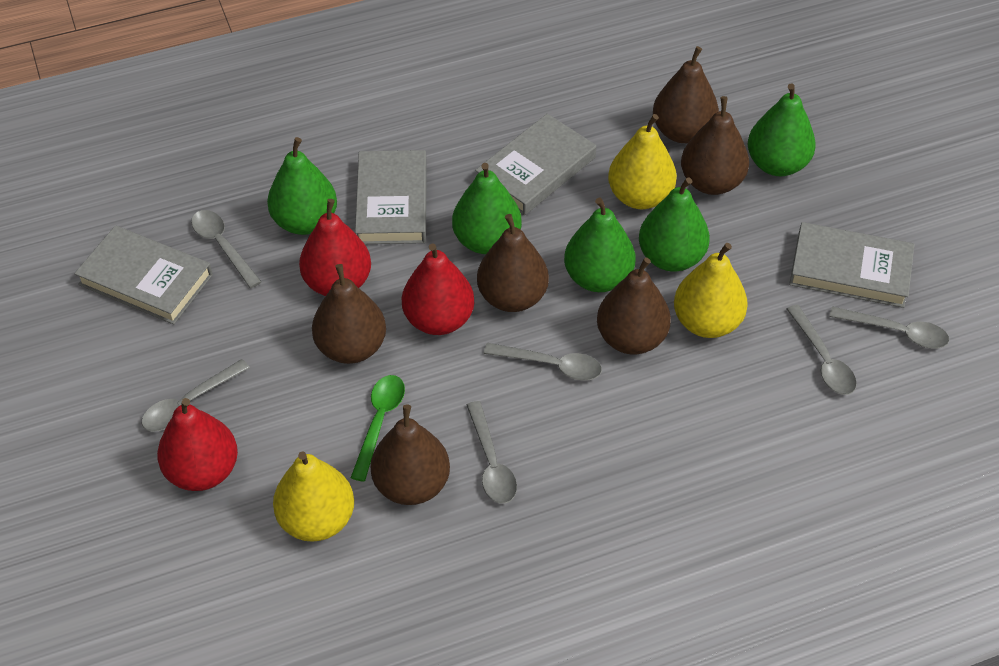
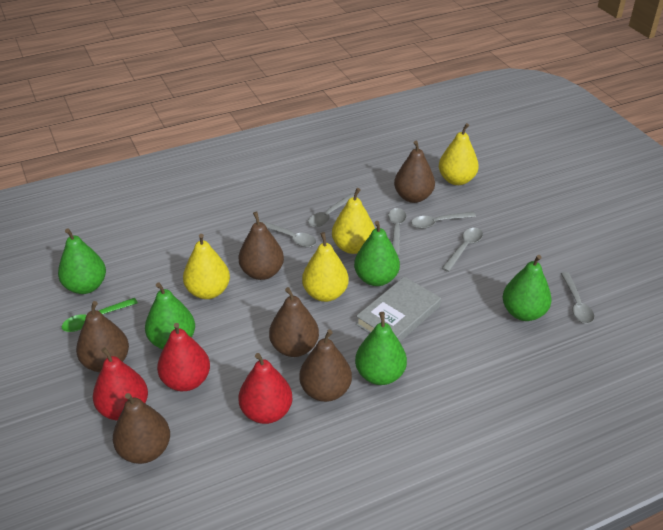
grey book: [74,226,213,324] [355,150,427,244] [475,114,596,215] [789,222,915,308] = 4 -> [356,277,441,342] = 1
yellow pear: [273,451,354,542] [608,114,677,209] [674,243,748,338] = 3 -> [183,234,230,299] [302,232,349,302] [332,188,375,254] [439,123,479,185] = 4

